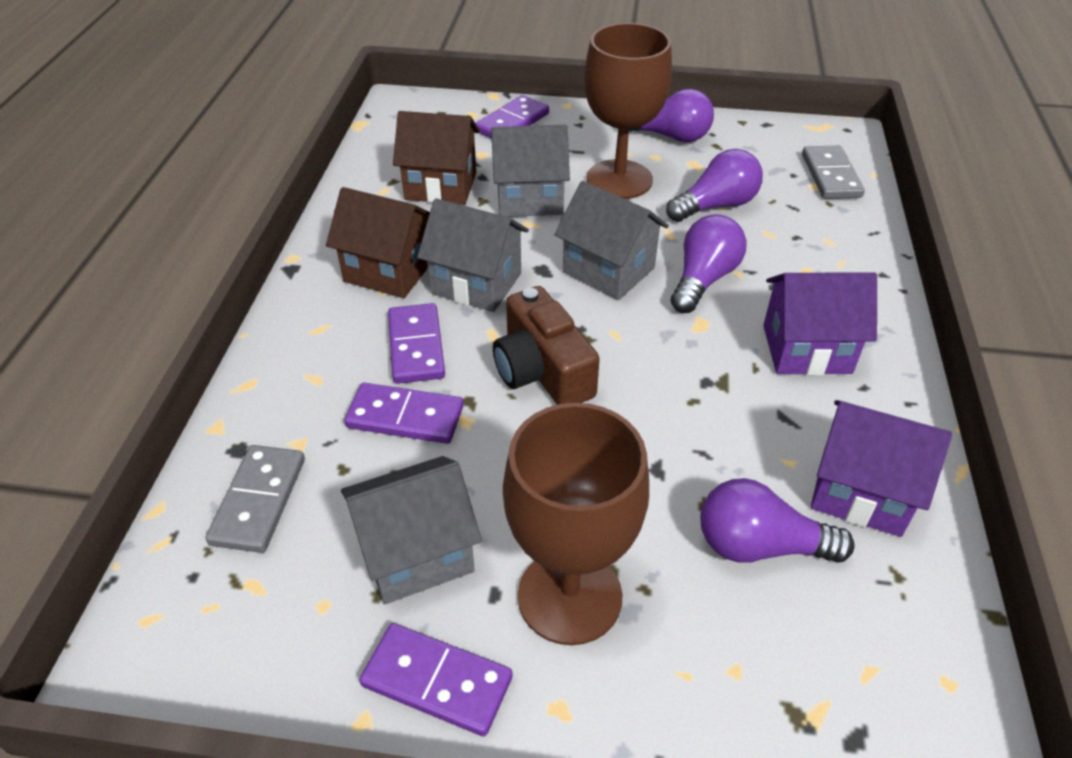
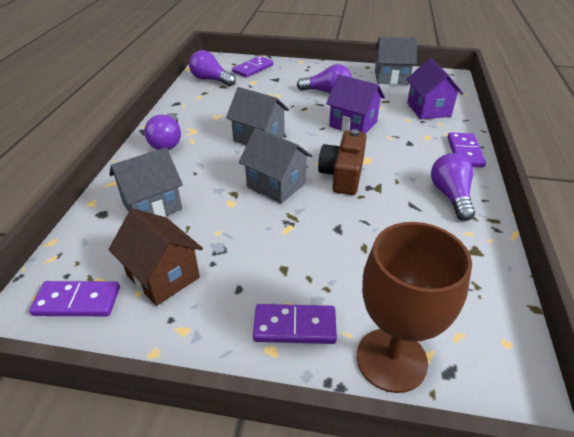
brown goblet: [503,403,649,645] [584,23,672,199] = 2 -> [357,222,472,393] = 1
brown house: [326,187,430,298] [393,111,480,205] = 2 -> [108,208,203,306] = 1
grey domino: [206,445,305,553] [802,146,865,199] = 2 -> none = 0

